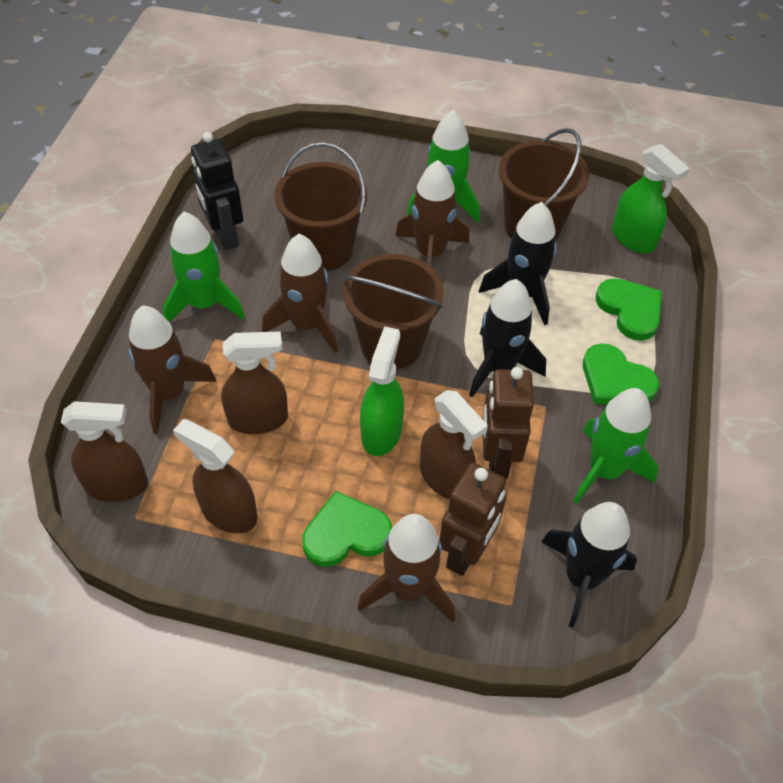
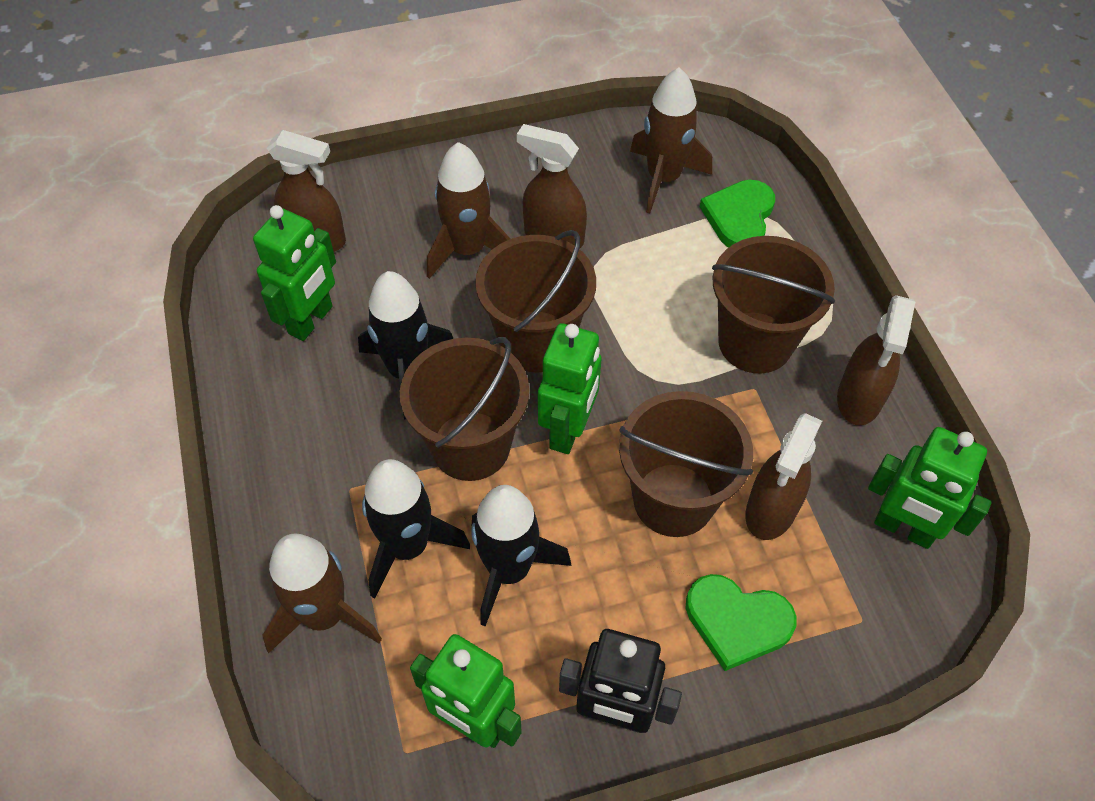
brown bucket: [274,142,367,271] [343,254,444,369] [499,128,589,241] = 3 -> [400,337,529,481] [475,230,596,372] [619,391,753,537] [712,236,835,374] = 4
brown robot: [439,462,506,576] [482,367,534,479] = 2 -> none = 0
brown rocket: [129,306,217,434] [262,234,338,353] [357,514,455,623] [395,160,469,267] = 4 -> [262,534,382,653] [427,142,510,279] [630,67,712,213] = 3
green heart: [302,491,392,567] [583,343,659,404] [596,278,662,341] = 3 -> [686,574,797,671] [700,180,775,248] = 2
green robot: none = 0 -> [253,205,336,341] [410,634,522,748] [538,323,602,454] [868,427,991,549] = 4
green rocket: [163,212,245,322] [407,110,480,223] [573,388,659,504] = 3 -> none = 0
green spray bottle: [360,326,404,456] [612,144,690,253] = 2 -> none = 0

